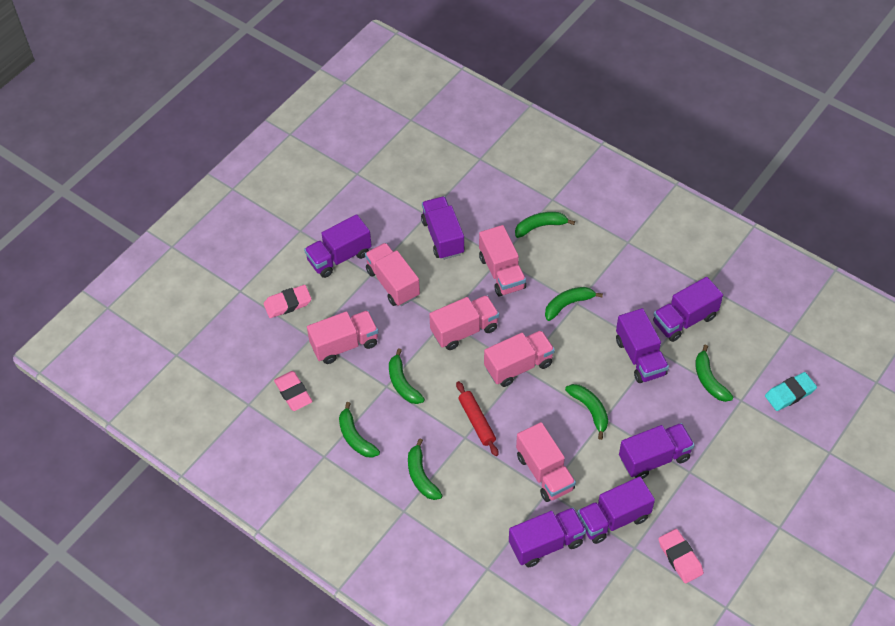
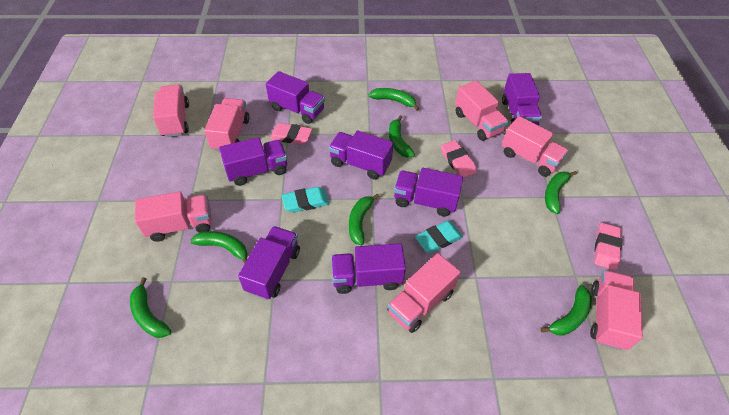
pink truck: [307,310,378,364] [365,243,420,306] [429,295,499,350] [479,225,526,296] [484,330,555,387] [516,422,576,502] = 6 -> [135,192,212,242] [153,84,189,137] [204,98,250,151] [387,253,460,333] [455,81,508,141] [502,116,568,177] [590,270,643,350] = 7
red rolling pin: [456,381,499,456] = 1 -> none = 0
turquoise eraser: [765,372,817,411] = 1 -> [281,187,329,213] [415,221,463,253] = 2

